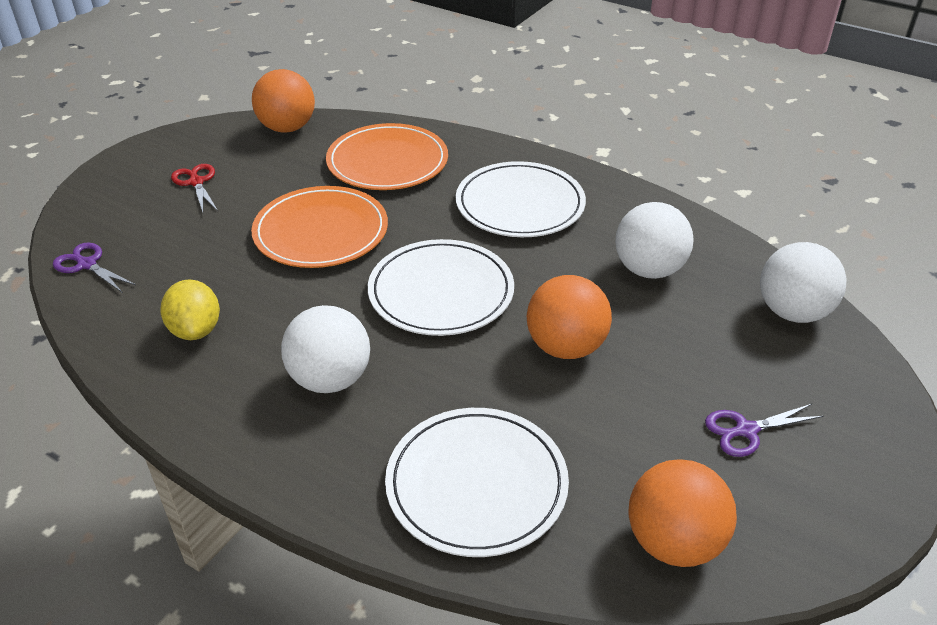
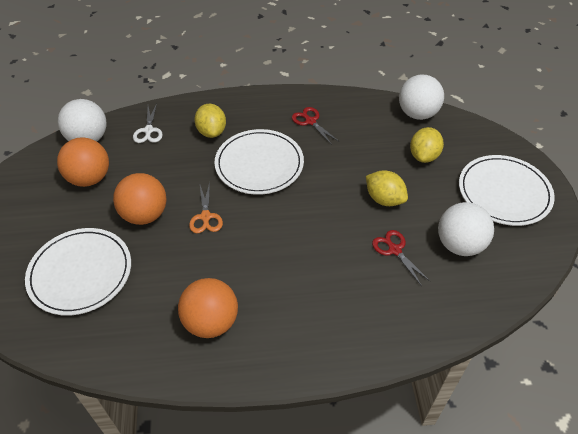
orange plate: [251,186,388,268] [326,123,448,190] = 2 -> none = 0
orange scissors: none = 0 -> [189,182,223,233] = 1
purple scissors: [53,243,136,293] [705,404,824,457] = 2 -> none = 0
red scissors: [171,164,218,212] = 1 -> [292,107,340,145] [372,230,431,286] = 2
white scissors: none = 0 -> [133,103,163,143] = 1
yellow lemon: [160,279,220,340] = 1 -> [194,104,226,138] [366,170,408,206] [410,127,444,163] = 3

